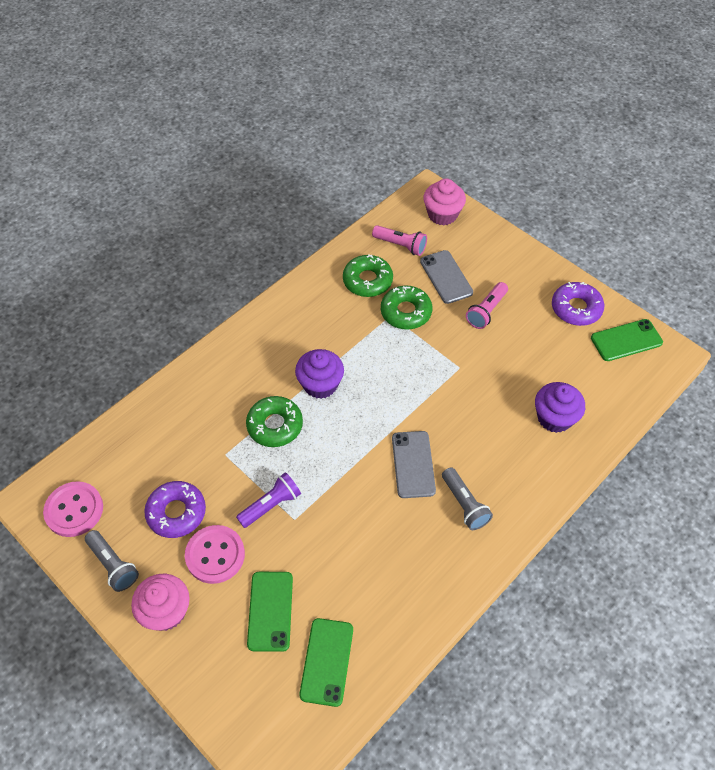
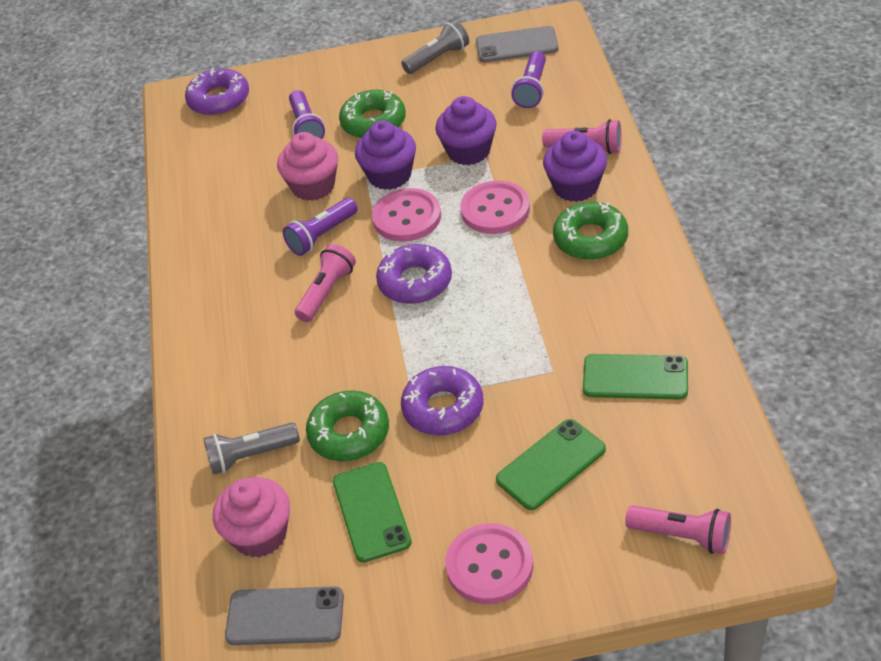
pink button: [43,481,103,537] [185,525,245,584] = 2 -> [372,188,441,242] [445,523,533,604] [460,181,530,234] = 3
pink flashlight: [372,225,427,256] [466,282,508,329] = 2 -> [295,244,356,322] [542,119,622,154] [625,505,731,554] = 3
purple cupcake: [295,349,344,399] [535,382,585,433] = 2 -> [355,121,416,190] [435,96,497,165] [543,131,607,202] = 3
purple donut: [144,481,206,538] [552,282,604,326] = 2 -> [185,68,249,116] [376,244,452,304] [401,366,484,435] = 3
purple flashlight: [236,472,301,528] = 1 -> [283,198,358,256] [289,90,325,139] [511,51,546,108] = 3

